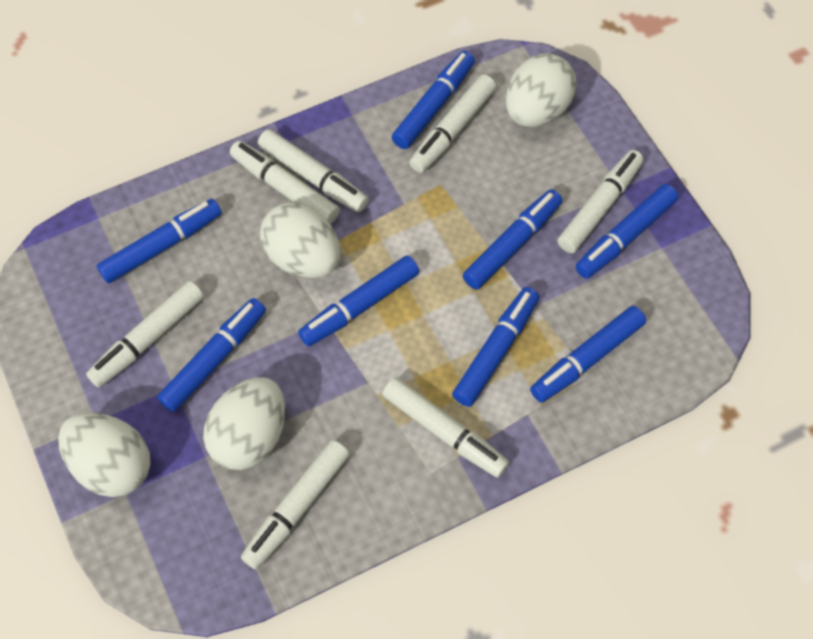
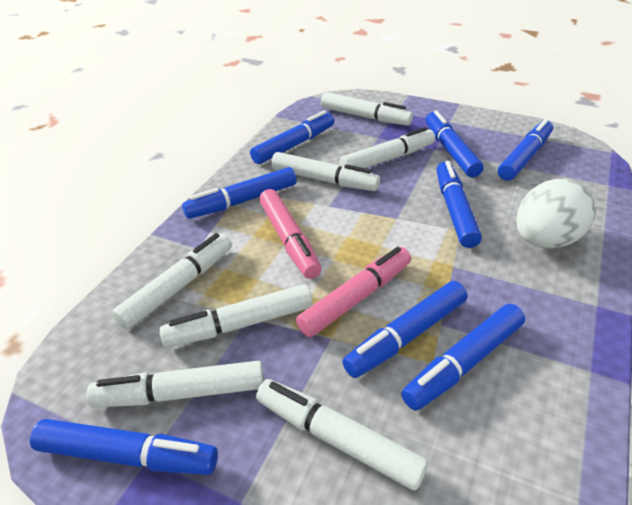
pink marker: none = 0 -> [259,189,321,279] [296,247,411,337] = 2
white egg: [58,412,151,497] [203,377,285,470] [260,202,340,278] [506,53,576,127] = 4 -> [516,179,596,248] = 1

